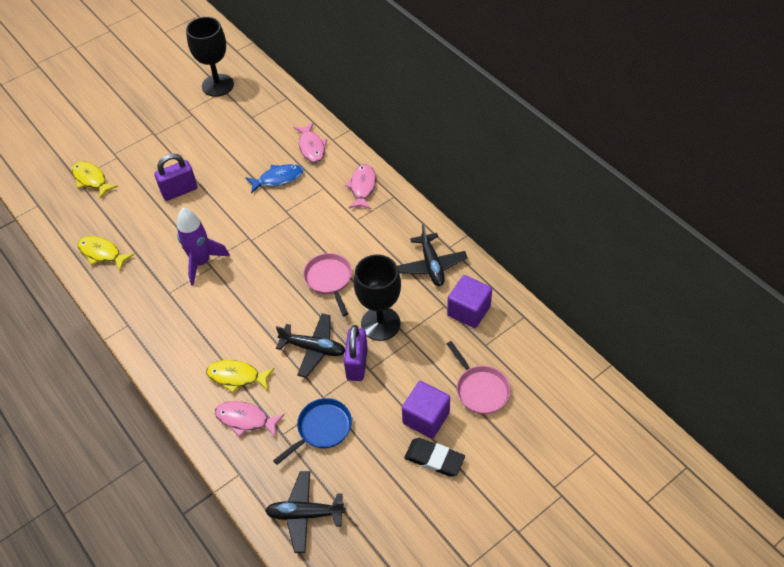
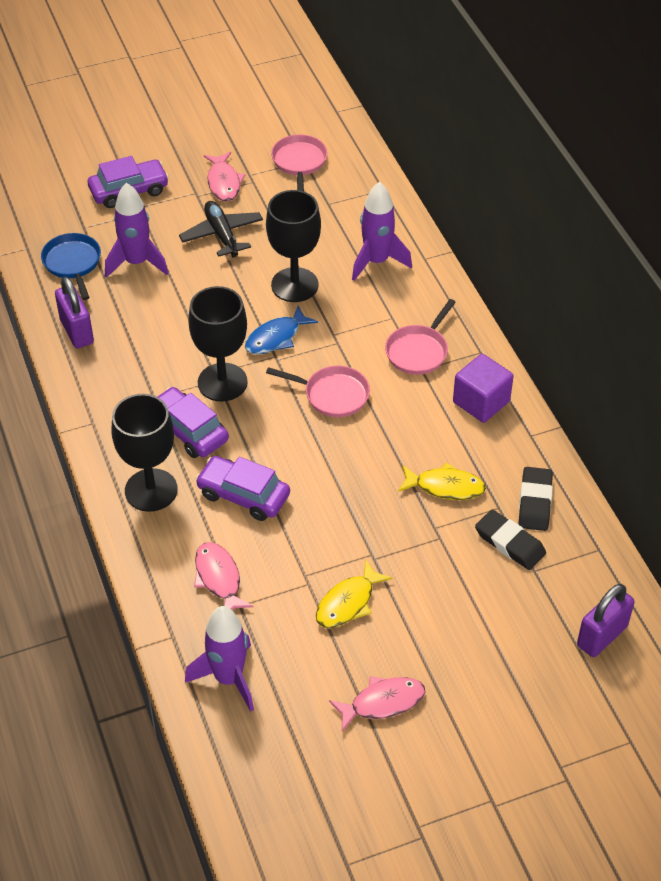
black eraser: [404,438,465,477] = 1 -> [475,509,546,570] [518,467,553,531] = 2
black goblet: [186,17,234,97] [354,255,401,341] = 2 -> [112,394,178,512] [188,286,248,402] [266,190,321,302] = 3
black plane: [265,471,346,553] [276,313,345,378] [397,224,467,286] = 3 -> [179,201,263,258] = 1
pink pan: [303,253,352,316] [447,341,511,414] = 2 -> [266,366,370,417] [271,134,327,191] [385,299,456,375] = 3
purple car: none = 0 -> [88,156,169,208] [158,387,229,458] [195,456,290,521] = 3
purple cube: [402,381,450,439] [447,275,492,328] = 2 -> [453,354,514,423] = 1
purple rocket: [177,208,230,286] = 1 -> [105,183,168,278] [185,606,254,712] [352,182,412,281] = 3
yellow fish: [72,161,118,199] [78,236,135,270] [206,360,274,393] = 3 -> [316,560,392,628] [398,463,486,500] = 2

